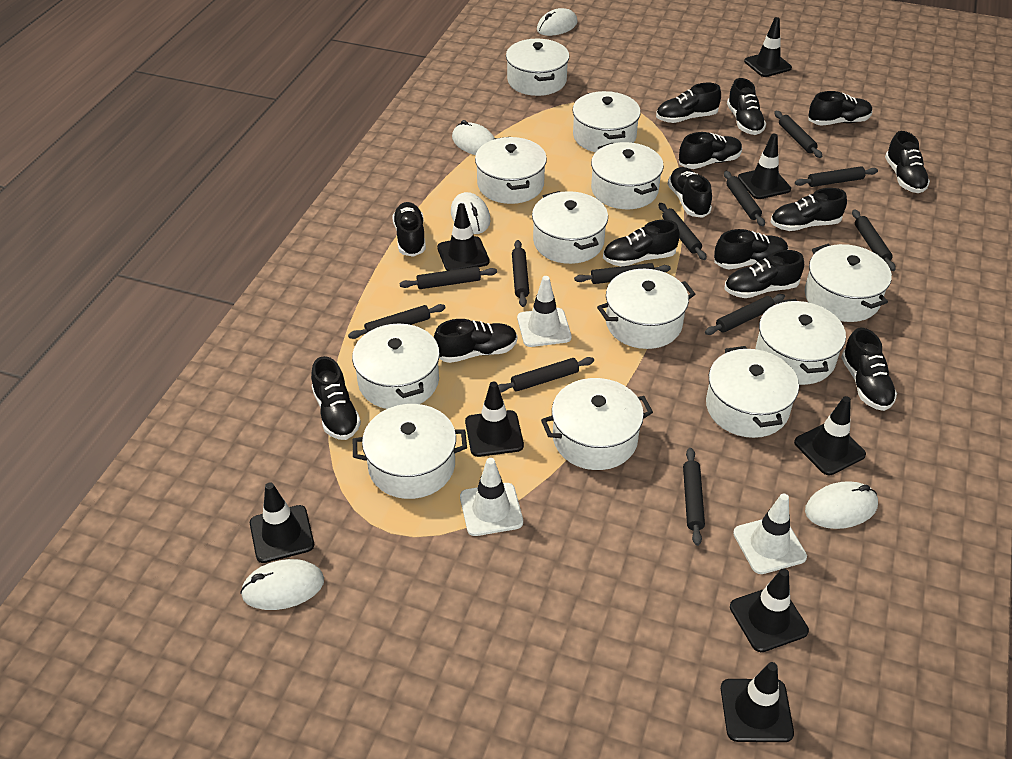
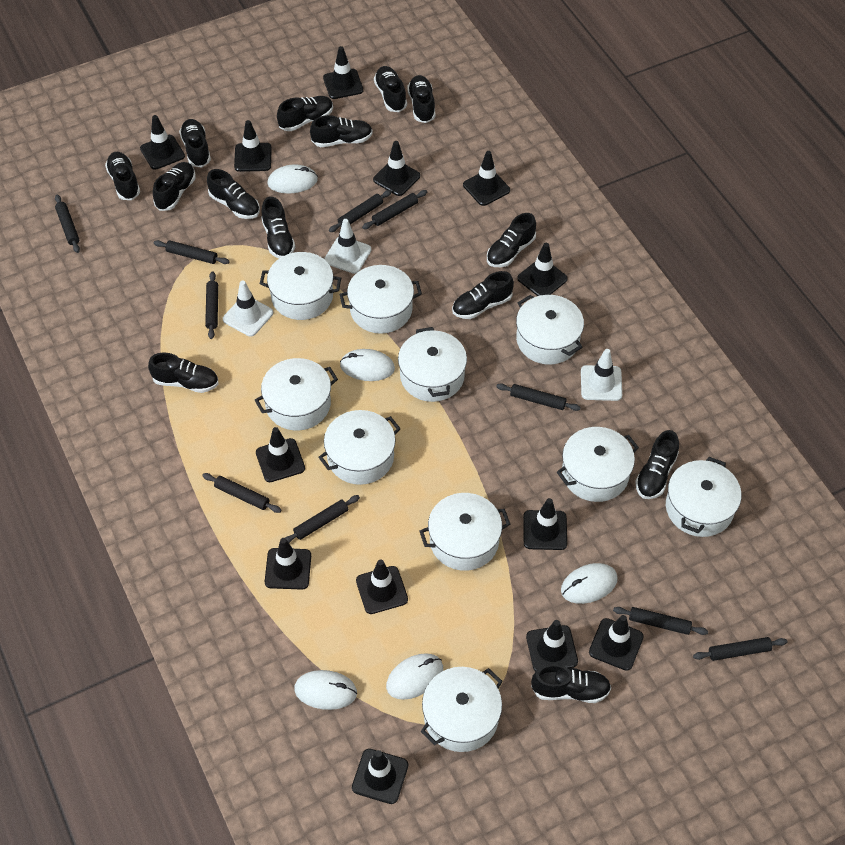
black rolling pin: [348,304,446,339] [400,267,497,289] [498,357,594,393] [512,240,529,307] [574,263,671,284] [659,203,707,260] [683,448,705,546] [705,294,785,335] [724,171,765,226] [774,111,822,158] [795,166,878,187] [852,209,896,271] = 12 -> [55,195,80,253] [154,240,230,264] [202,473,281,513] [205,271,218,339] [285,495,360,543] [329,190,391,232] [362,190,427,229] [496,383,581,411] [613,607,708,635] [693,637,788,661] = 10
black traffic cone: [250,483,314,563] [437,203,490,271] [465,381,524,457] [721,662,794,742] [730,568,809,652] [738,134,791,199] [744,17,792,77] [794,396,866,475] = 8 -> [140,115,185,170] [234,120,272,172] [256,427,305,482] [265,538,311,590] [323,46,363,99] [352,749,408,804] [356,559,408,614] [373,141,420,196] [463,151,510,206] [517,243,568,296] [523,498,567,550] [526,620,578,671] [589,615,644,671] = 13
white pot: [352,322,440,409] [353,404,467,499] [475,137,547,204] [506,38,569,96] [532,191,608,264] [541,378,653,470] [573,91,641,152] [591,142,664,209] [597,269,695,349] [706,346,799,438] [756,299,846,385] [805,244,892,322] = 12 -> [255,358,338,431] [260,252,341,320] [318,410,401,485] [339,265,422,334] [398,327,467,402] [419,493,510,571] [420,667,503,752] [516,295,584,365] [557,427,639,502] [666,457,741,537] = 10

